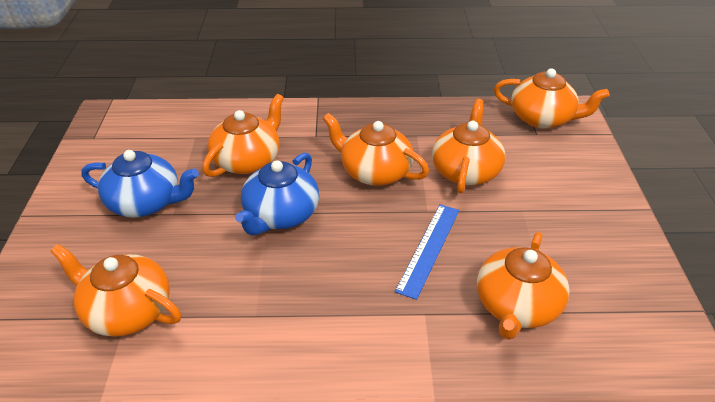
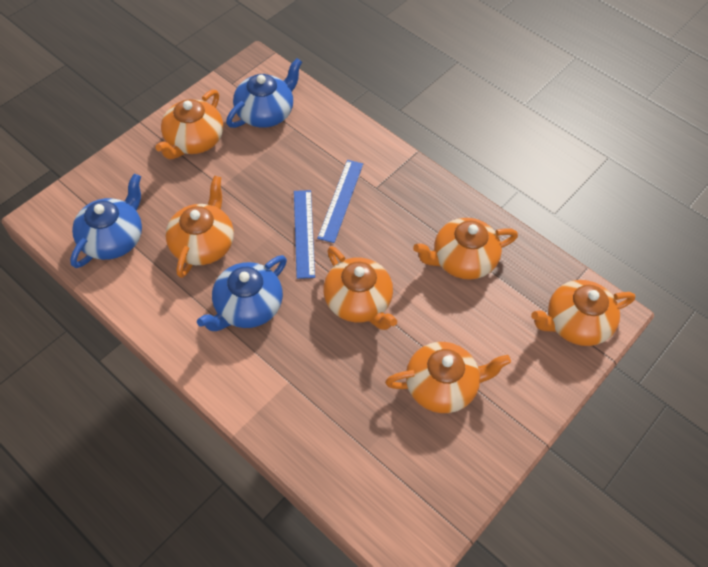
blue ruler: [395,204,459,300] = 1 -> [294,190,315,279] [317,160,363,243] = 2
blue teapot: [82,150,199,217] [235,152,319,235] = 2 -> [70,174,142,268] [197,255,287,331] [226,58,302,128] = 3

